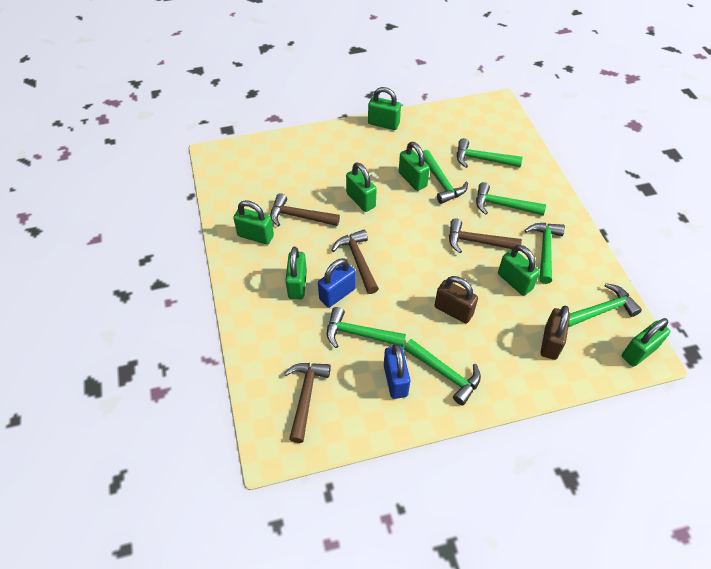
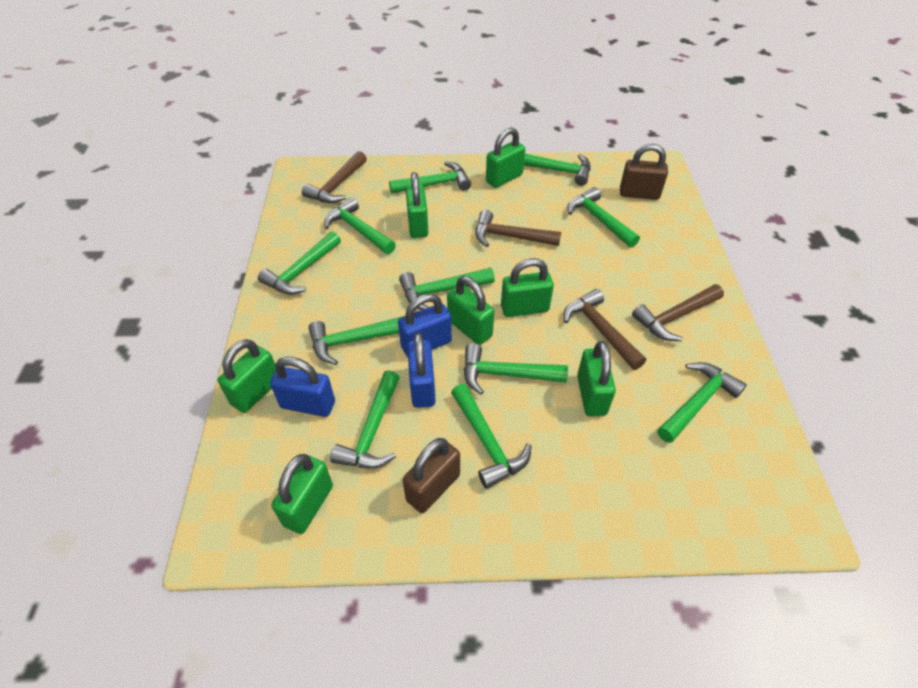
blue padlock: [318,258,356,307] [384,344,410,399] = 2 -> [270,357,335,417] [398,294,452,357] [407,332,436,408] = 3
green hammer: [327,307,406,348] [404,339,481,406] [423,150,468,204] [457,138,523,168] [476,182,546,215] [524,223,565,284] [568,283,642,327] = 7 -> [258,231,341,295] [308,316,405,365] [324,197,396,254] [330,370,400,469] [389,161,471,194] [399,268,495,310] [451,384,532,489] [464,343,568,395] [524,154,590,186] [568,187,640,248] [657,362,747,443] = 11

